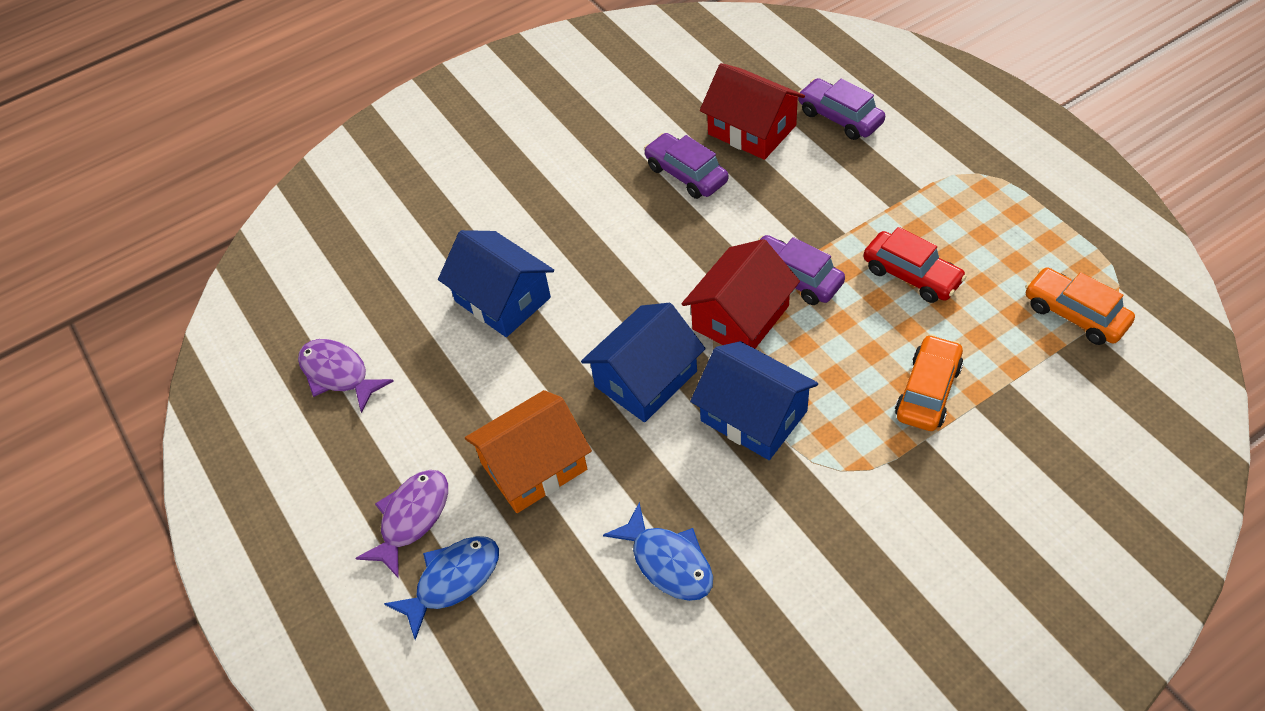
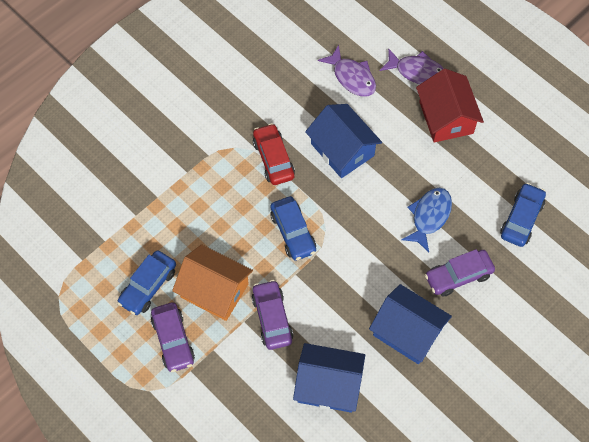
blue car: none = 0 -> [117,250,176,315] [270,196,316,261] [500,183,546,247] = 3
blue fish: [384,536,499,640] [603,502,713,601] = 2 -> [401,188,452,252] = 1
orange car: [895,334,963,431] [1025,267,1135,345] = 2 -> none = 0
red house: [681,239,800,349] [700,63,805,160] = 2 -> [416,69,484,143] = 1

